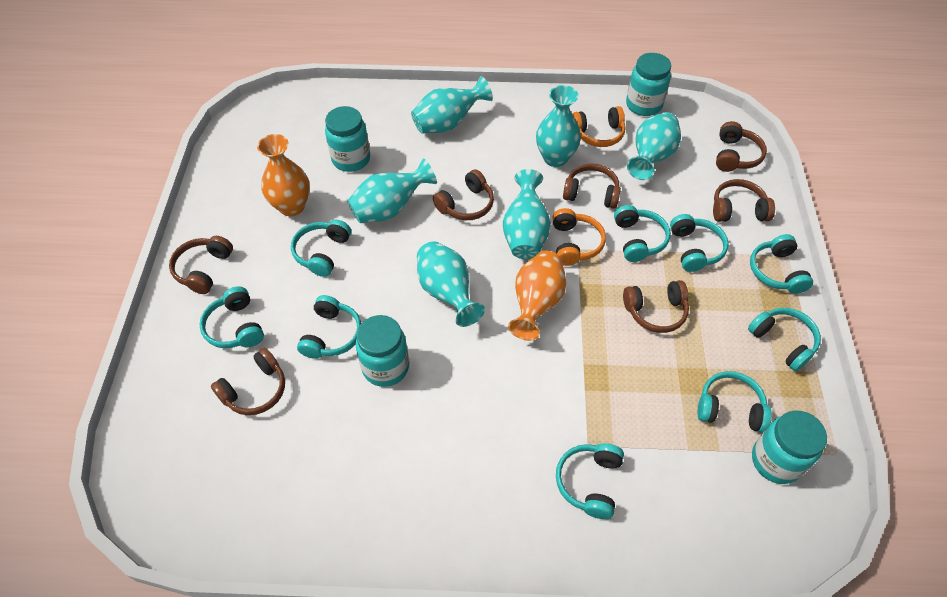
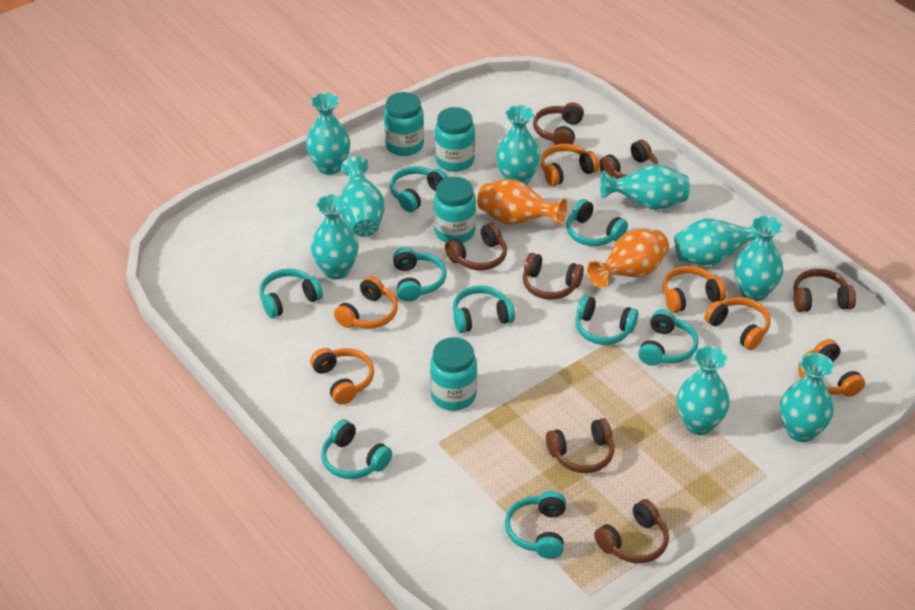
orange headphones: [552,208,606,266] [572,106,625,147] = 2 -> [310,348,374,405] [334,276,398,329] [540,144,599,186] [663,266,726,313] [704,297,770,350] [798,339,865,397] = 6
turquoise vase: [347,158,437,223] [411,76,493,134] [417,241,485,327] [503,169,551,259] [536,85,581,167] [627,112,681,180] = 6 -> [306,93,350,175] [311,194,359,280] [340,156,385,237] [496,105,541,185] [600,164,690,210] [674,218,758,265] [677,346,730,435] [734,215,783,301] [780,353,834,442] = 9

